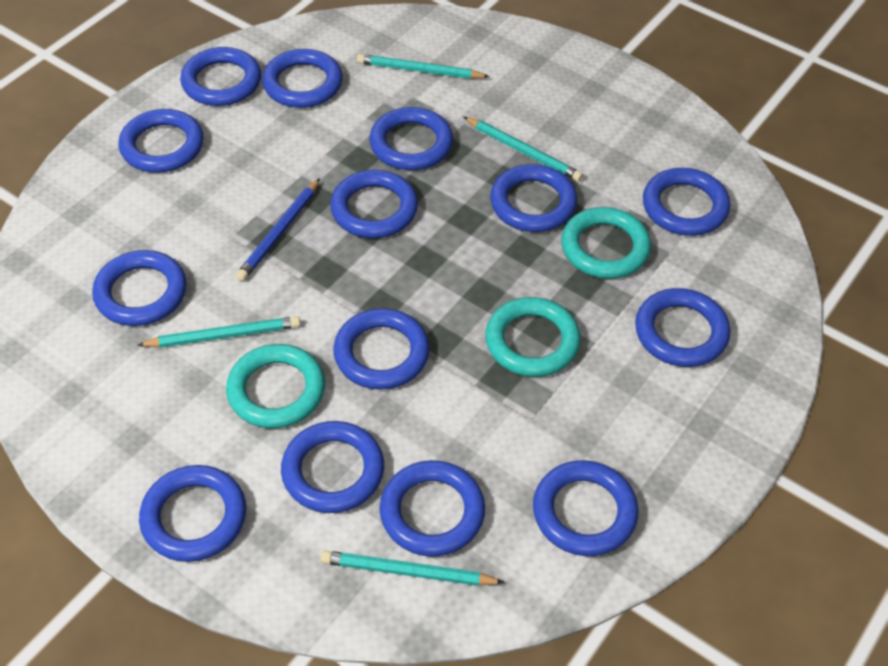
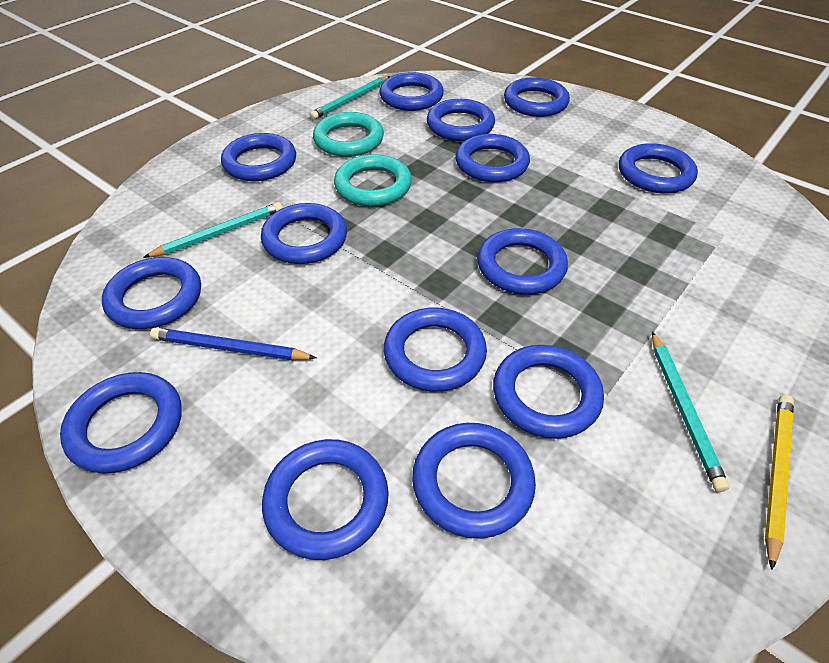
turquoise pencil: [137,316,300,348] [321,550,505,586] [357,54,490,79] [464,117,583,181] = 4 -> [143,202,283,258] [310,76,390,120] [652,332,729,492] = 3
turquoise ring: [226,344,325,428] [485,297,581,377] [561,207,651,279] = 3 -> [313,112,384,157] [334,154,412,206] = 2
yellow pencil: none = 0 -> [765,395,794,570] = 1

